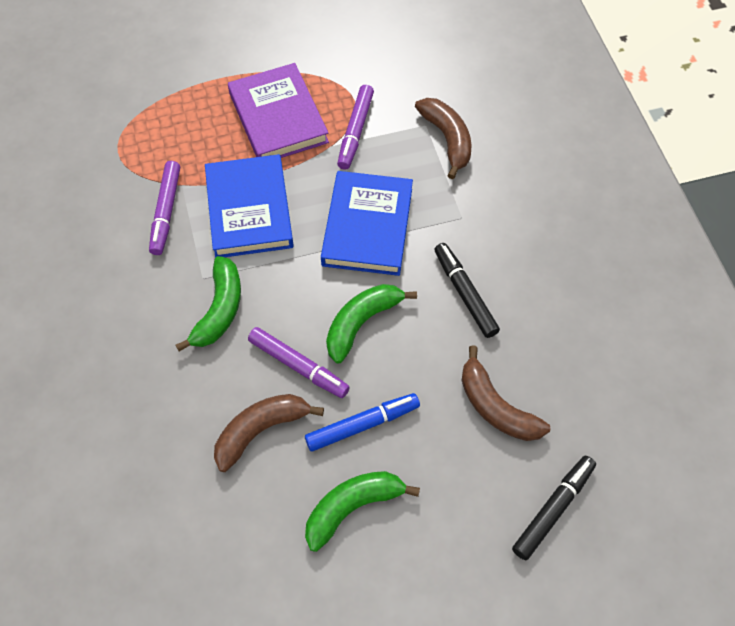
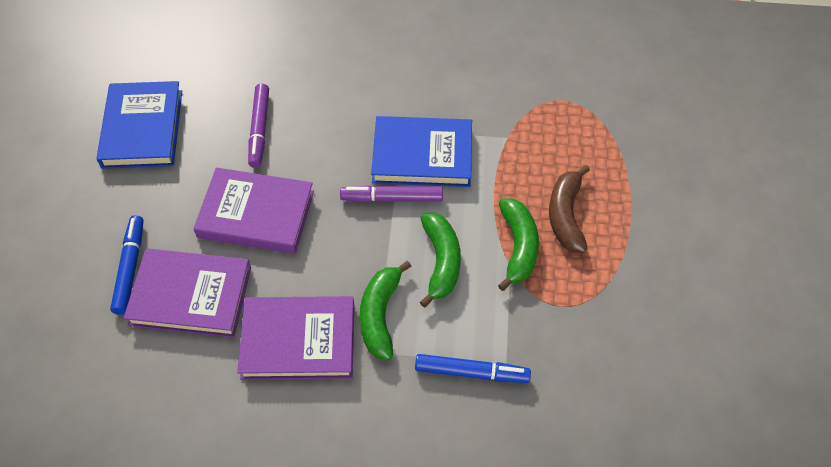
black marker: [434,243,500,338] [512,456,596,560] = 2 -> none = 0
blue marker: [305,393,420,452] = 1 -> [110,215,143,315] [415,354,531,383] = 2
brown banana: [214,394,324,472] [415,98,472,179] [462,345,550,441] = 3 -> [549,165,590,253] = 1
purple book: [228,63,329,158] = 1 -> [123,249,251,338] [193,168,314,254] [237,296,354,380] = 3
purple marker: [149,161,180,255] [248,327,350,398] [337,85,374,170] = 3 -> [248,83,269,168] [340,185,443,202] = 2

